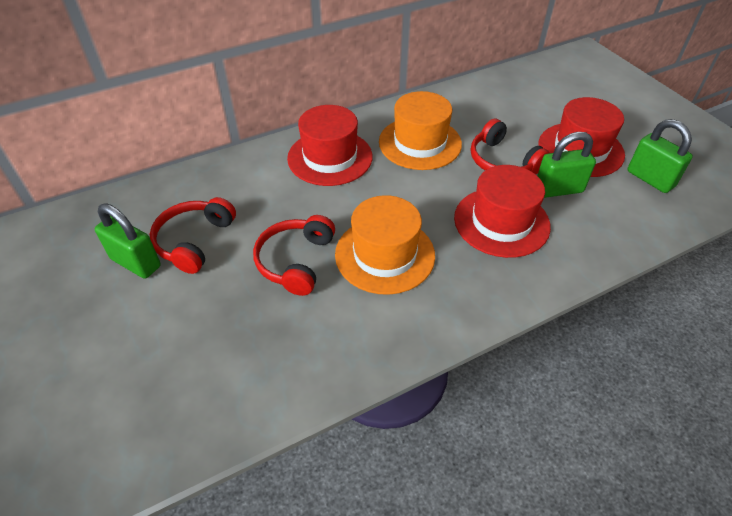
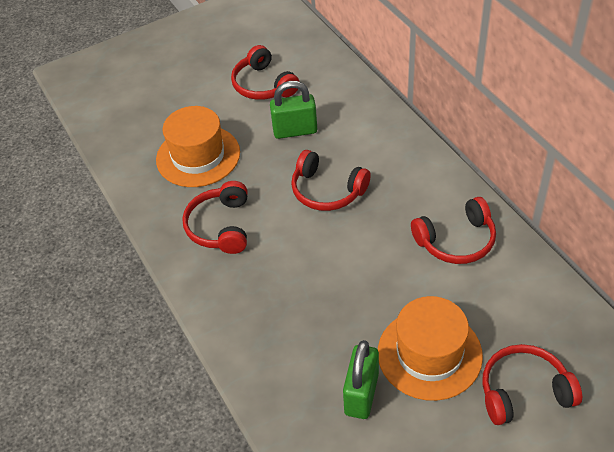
green padlock: [95,204,161,279] [537,132,596,198] [627,119,693,193] = 3 -> [270,81,317,139] [343,340,379,419] = 2
red hat: [287,105,373,186] [454,165,551,258] [538,97,625,177] = 3 -> none = 0
red headphones: [150,197,236,274] [253,215,335,296] [471,119,549,174] = 3 -> [182,181,247,254] [231,45,299,100] [291,150,371,211] [411,197,496,264] [482,344,582,425] = 5

